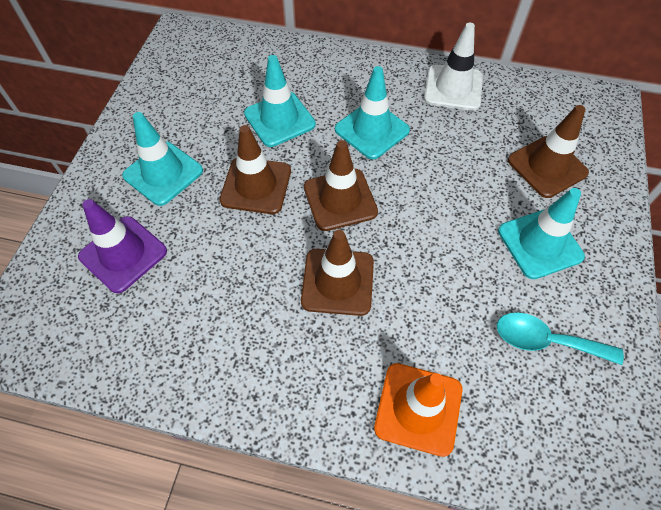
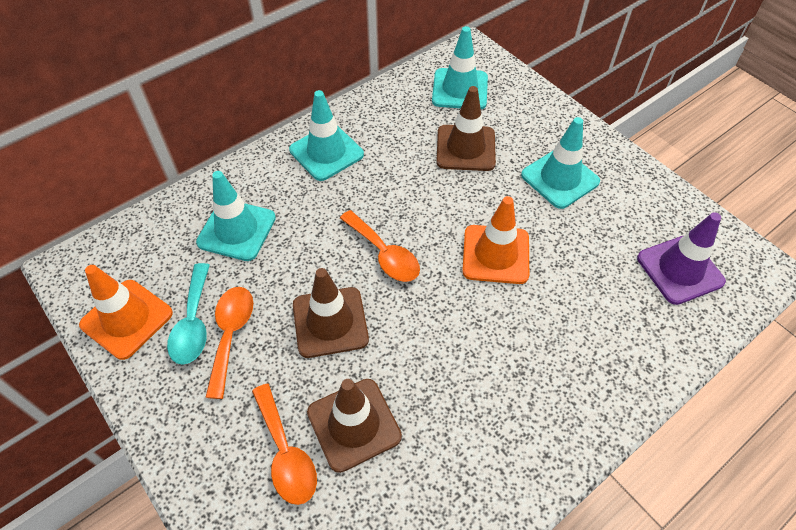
brown traffic cone: [220,125,291,214] [301,230,374,316] [304,140,378,231] [508,105,589,198] = 4 -> [293,268,369,358] [307,379,402,473] [437,86,496,171] = 3
orange spoon: none = 0 -> [205,287,253,399] [252,384,317,505] [340,210,420,282] = 3
orange traffic cone: [374,363,462,457] = 1 -> [79,265,173,360] [462,196,529,284] = 2
white traffic cone: [424,23,483,111] = 1 -> none = 0

